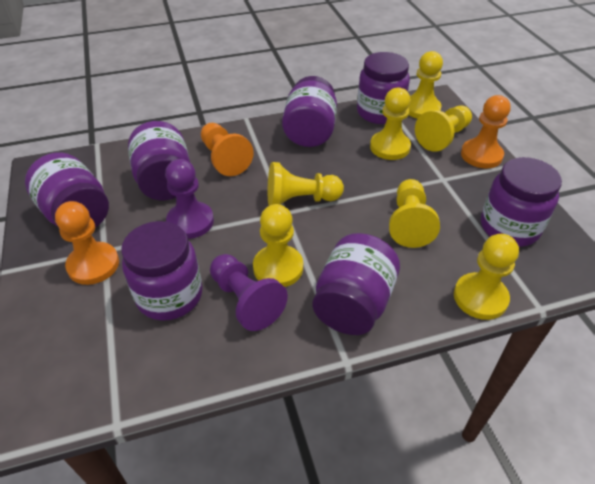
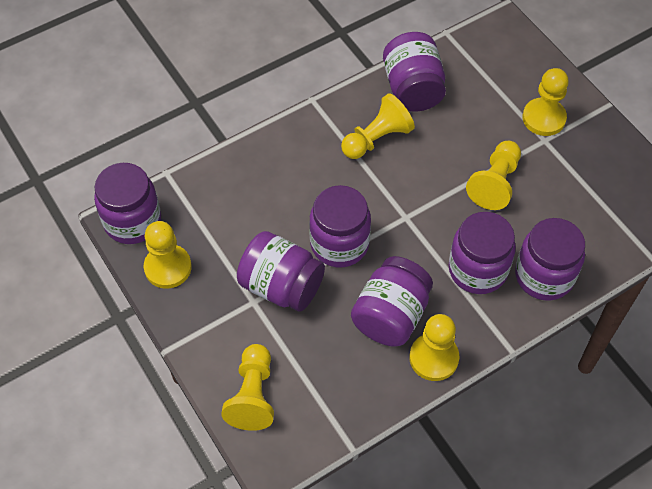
orange pawn: [55,201,119,285] [201,123,254,176] [461,95,511,168] = 3 -> none = 0
purple pawn: [165,159,214,239] [210,254,288,331] = 2 -> none = 0
yellow pawn: [253,204,303,287] [268,162,344,206] [370,88,411,160] [389,179,440,248] [408,51,443,119] [415,106,472,152] [454,234,519,320] = 7 -> [144,221,192,289] [221,344,274,431] [341,93,415,159] [409,314,459,381] [466,141,521,210] [522,68,569,136] = 6

